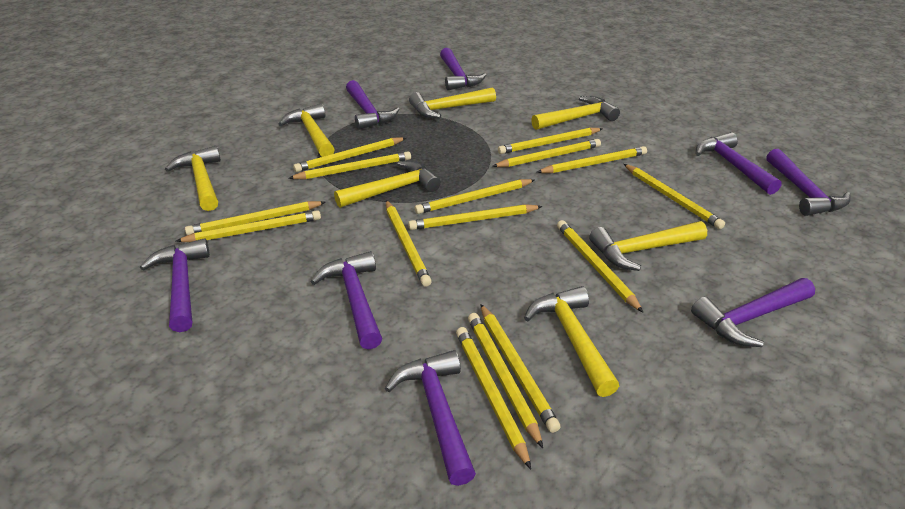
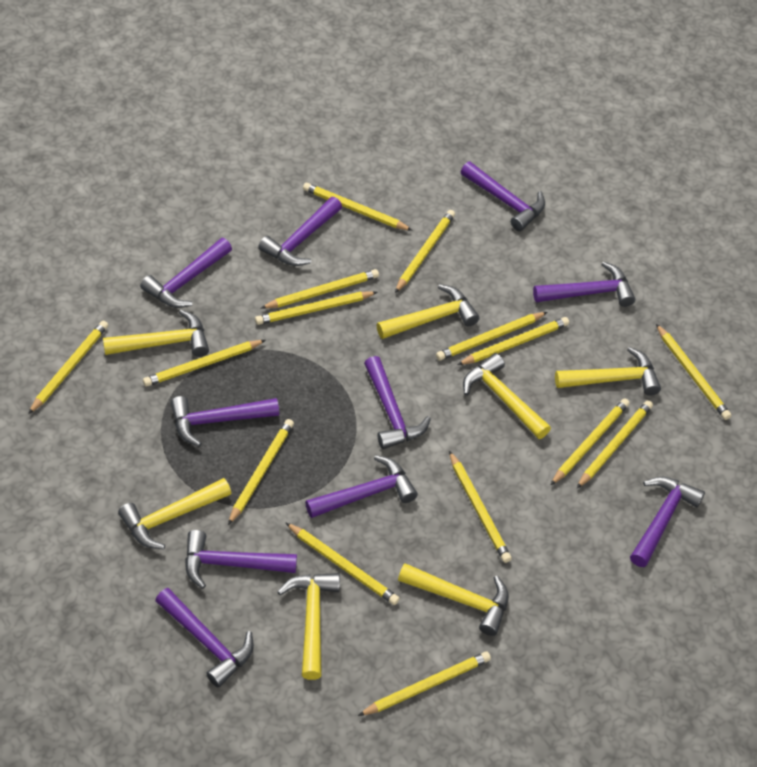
purple hammer: [140,238,210,332] [311,251,382,350] [346,80,400,130] [385,350,476,486] [440,48,486,90] [691,278,815,347] [696,132,782,195] [767,149,850,216] = 8 -> [140,238,232,308] [155,588,254,687] [171,396,279,447] [185,530,297,589] [258,197,342,266] [305,455,418,518] [364,356,431,449] [461,162,545,231] [533,261,635,307] [630,476,705,567] = 10

